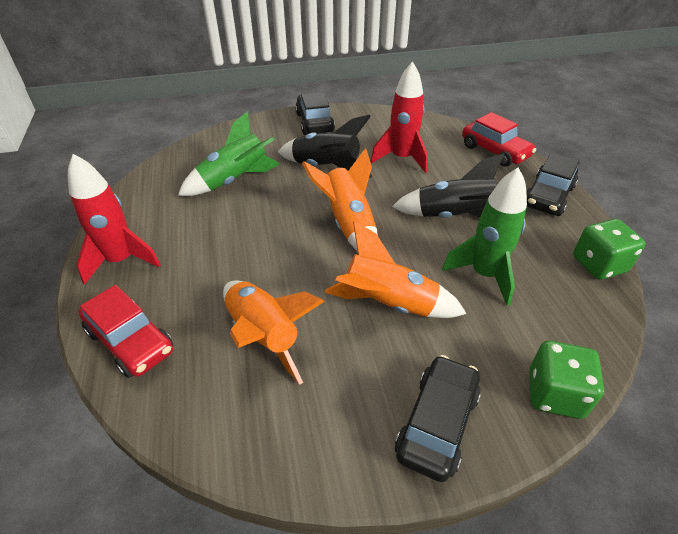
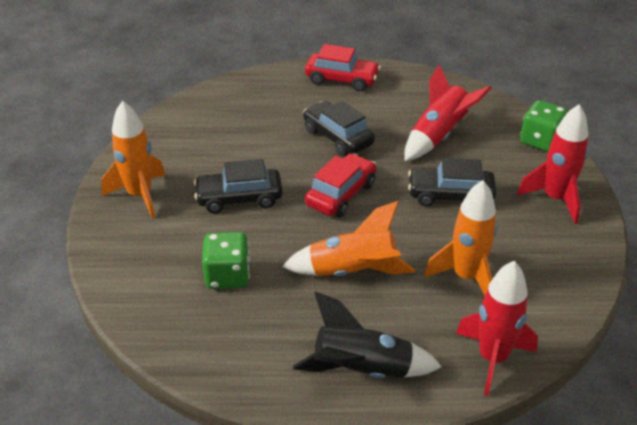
black rocket: [278,115,372,178] [392,153,504,218] = 2 -> [293,291,442,378] = 1
green rocket: [178,111,280,196] [442,168,527,306] = 2 -> none = 0
red rocket: [68,154,161,285] [371,61,428,173] = 2 -> [404,65,492,161] [456,261,538,396] [517,104,588,224] = 3

